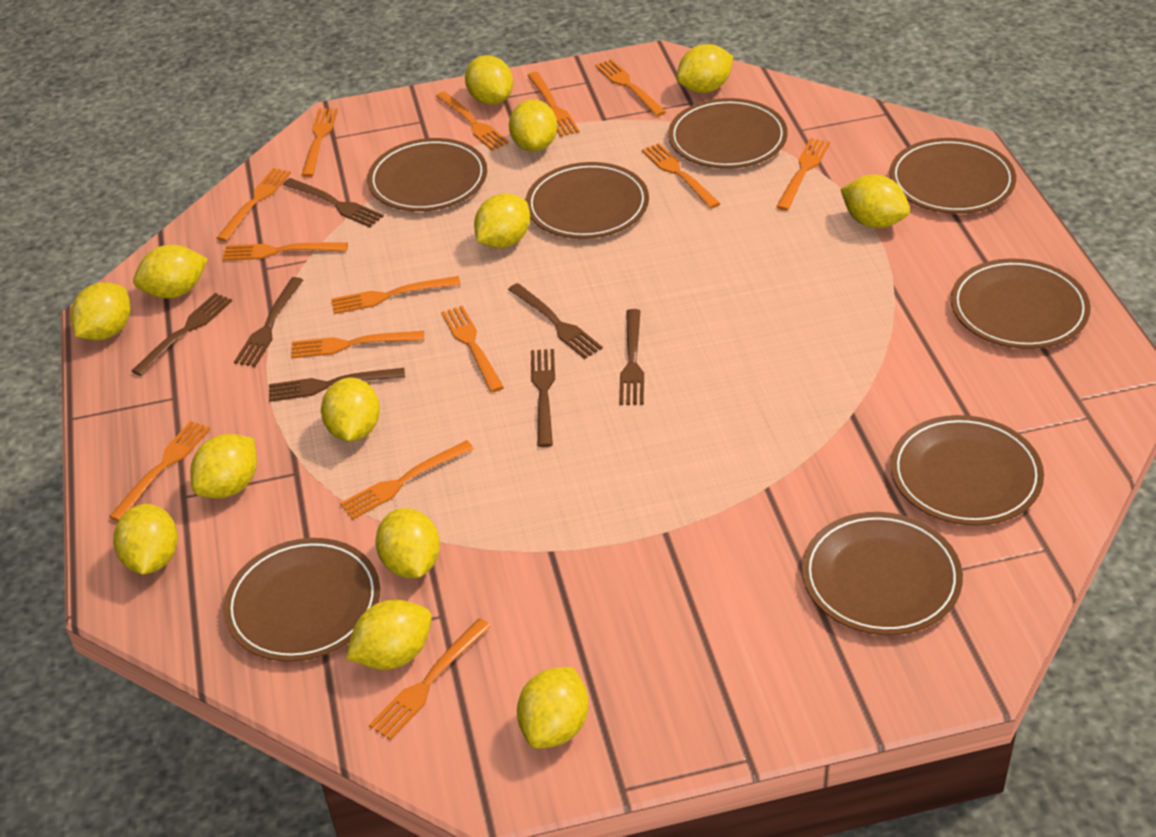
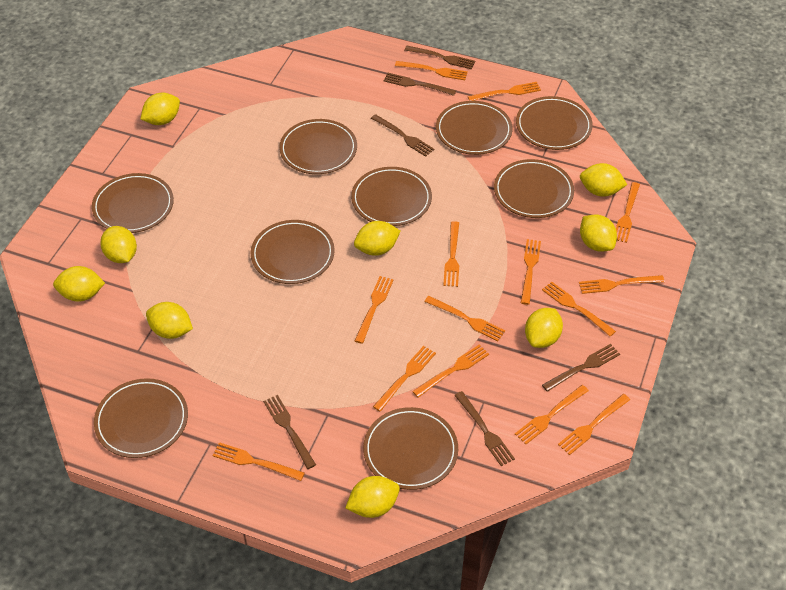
brown fork: [132,293,232,376] [234,277,303,367] [269,368,405,402] [283,178,384,227] [508,283,603,359] [531,349,555,447] [619,309,644,405] = 7 -> [263,395,316,469] [371,114,435,157] [383,73,456,96] [404,46,475,69] [454,391,515,466] [542,344,620,392] = 6
brown plate: [223,538,380,662] [367,138,487,211] [525,162,649,239] [668,98,788,169] [802,512,963,635] [889,138,1016,214] [890,415,1044,526] [951,259,1091,349] = 8 -> [92,173,174,233] [94,378,188,458] [251,220,335,284] [279,119,357,174] [351,167,432,226] [363,407,458,490] [436,101,513,155] [494,159,574,218] [516,96,593,150] = 9
yellow lemon: [71,282,130,340] [113,504,178,575] [133,245,208,299] [190,434,257,498] [321,378,380,442] [346,600,432,670] [375,508,440,578] [465,55,513,105] [474,193,530,248] [509,99,558,152] [517,667,589,748] [677,44,733,93] [840,174,910,228] = 13 -> [53,266,105,302] [100,226,137,263] [141,93,180,125] [146,302,193,339] [345,476,400,518] [354,221,401,256] [525,308,563,348] [580,163,627,197] [580,214,617,252] = 9

